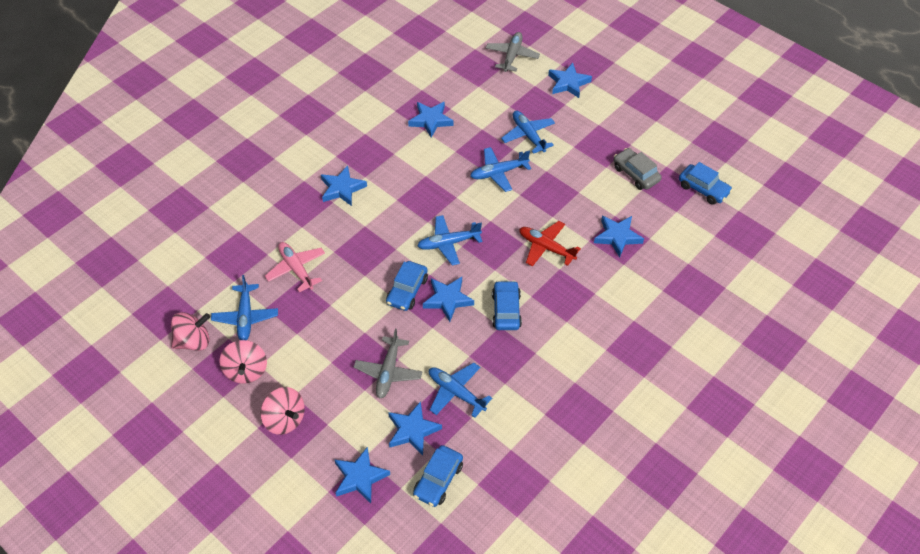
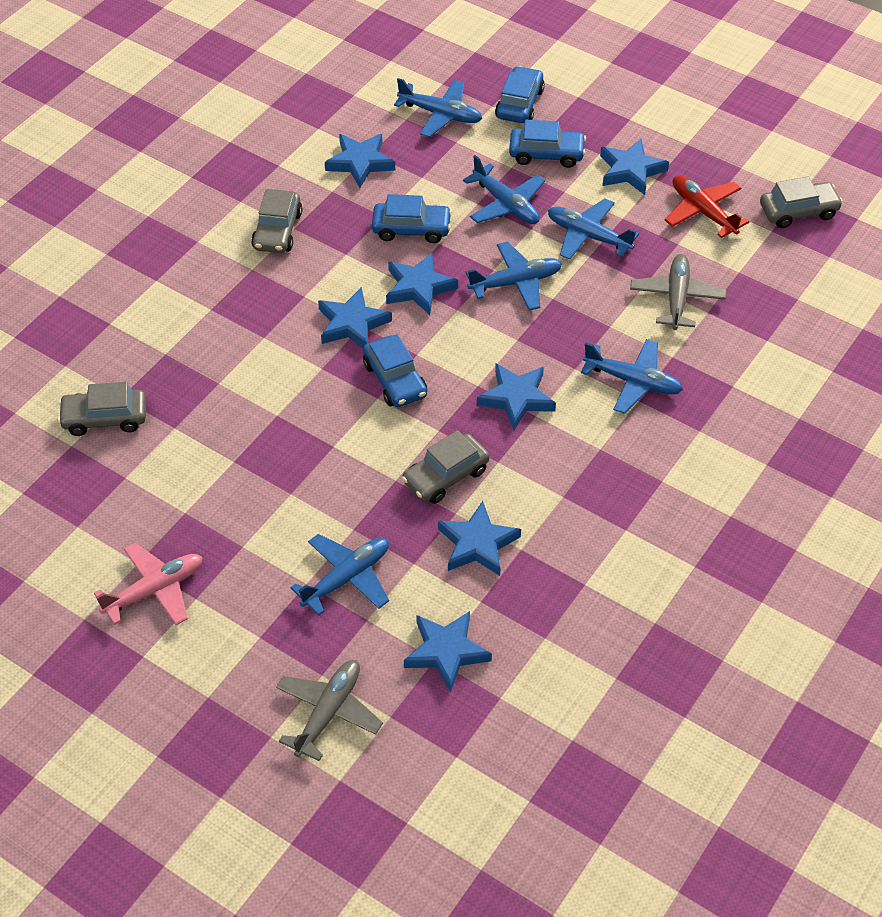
blue plane: [211,275,278,340] [417,215,483,266] [429,363,492,418] [470,147,531,192] [501,111,555,154] = 5 -> [290,534,389,615] [394,78,482,137] [463,155,545,224] [465,241,562,311] [548,199,639,260] [581,339,683,414] = 6
grey car: [614,148,662,190] = 1 -> [58,382,146,436] [251,189,302,253] [402,430,489,504] [760,177,843,228] = 4
pink spinning top: [171,312,210,351] [219,340,267,384] [261,387,305,435] = 3 -> none = 0

